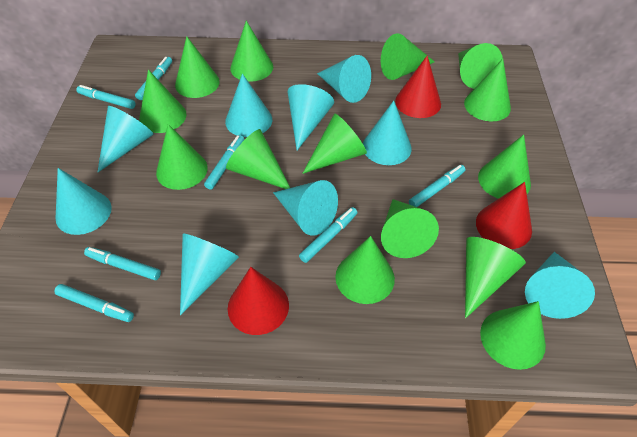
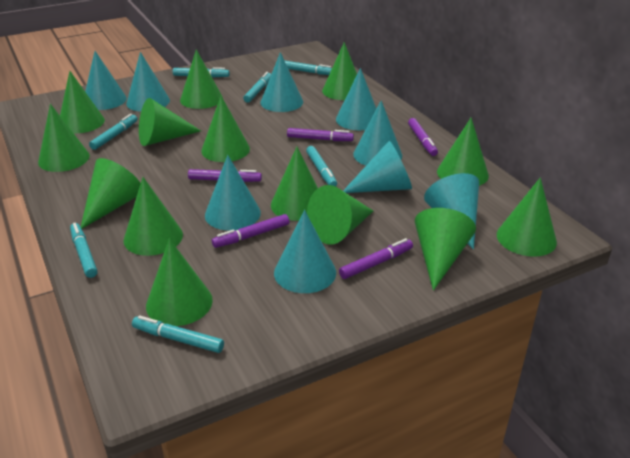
purple marker: none = 0 -> [188,169,262,182] [212,214,289,248] [287,128,354,141] [339,238,413,279] [408,118,438,156] = 5
red cone: [228,267,289,335] [395,55,441,118] [476,182,532,249] = 3 -> none = 0

